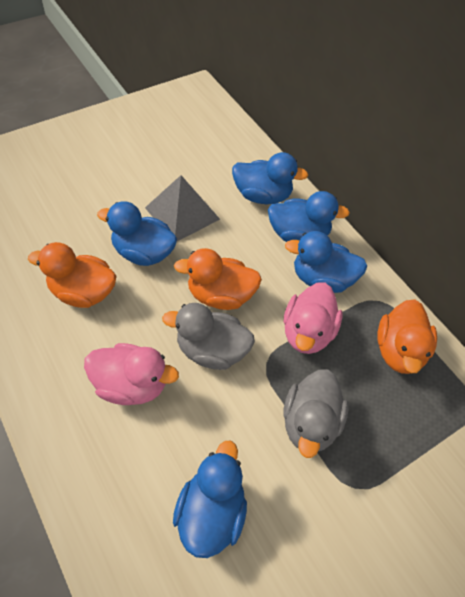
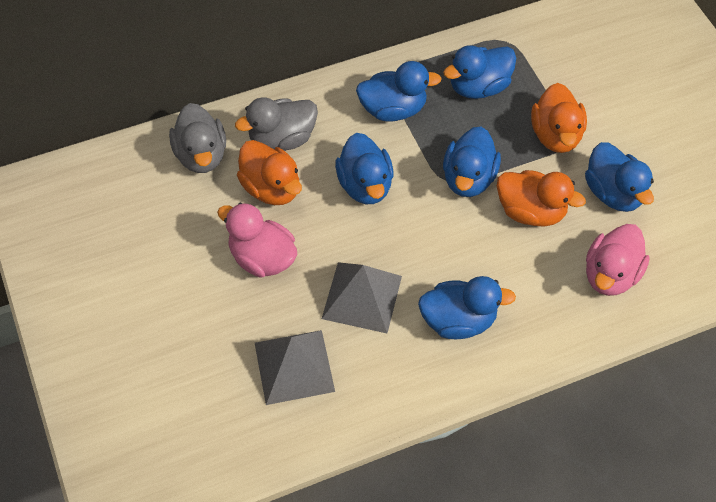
blue duck: [97,201,177,266] [173,441,247,558] [232,152,308,204] [268,191,350,242] [285,231,367,293] = 5 -> [335,133,393,204] [356,61,442,122] [418,276,516,339] [443,45,516,99] [443,127,501,197] [585,142,654,212] = 6
grey pyramid: [145,175,220,241] = 1 -> [255,330,335,405] [322,262,402,333] = 2

